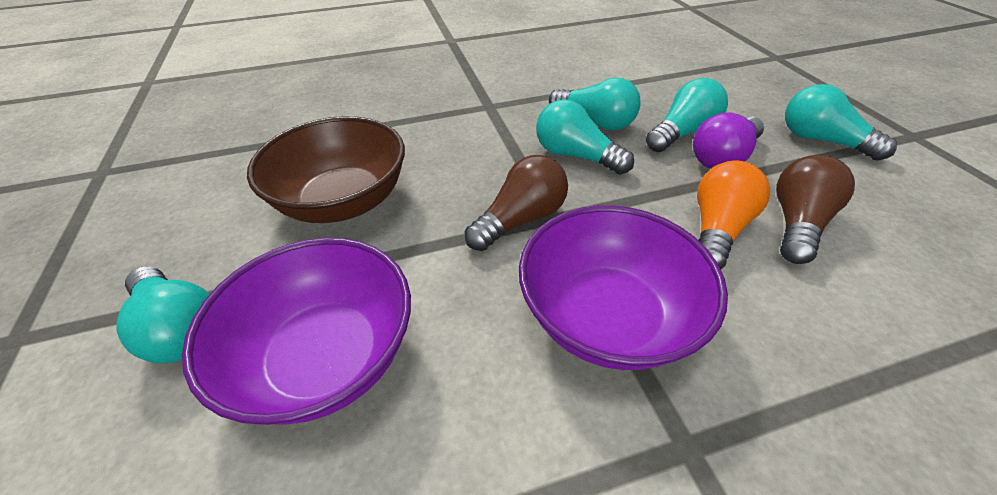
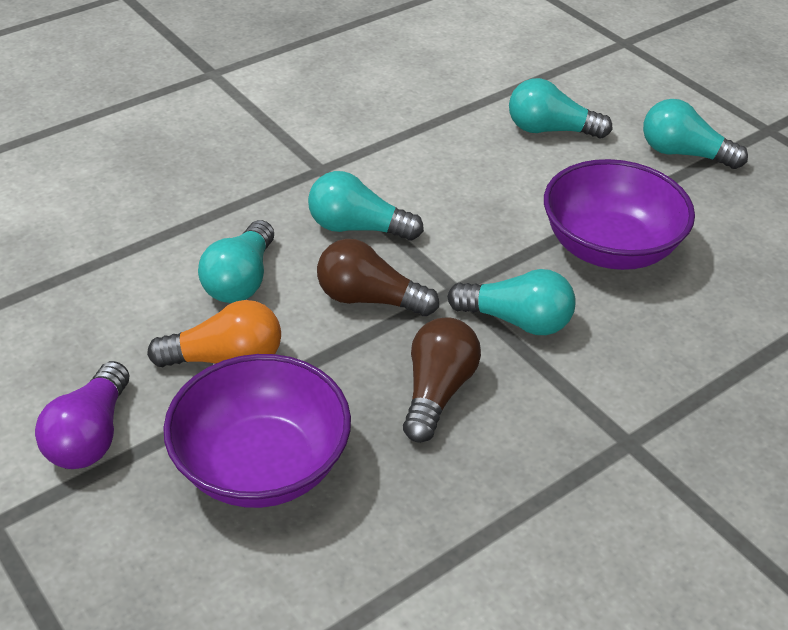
brown bowl: [247,116,405,223] = 1 -> none = 0

